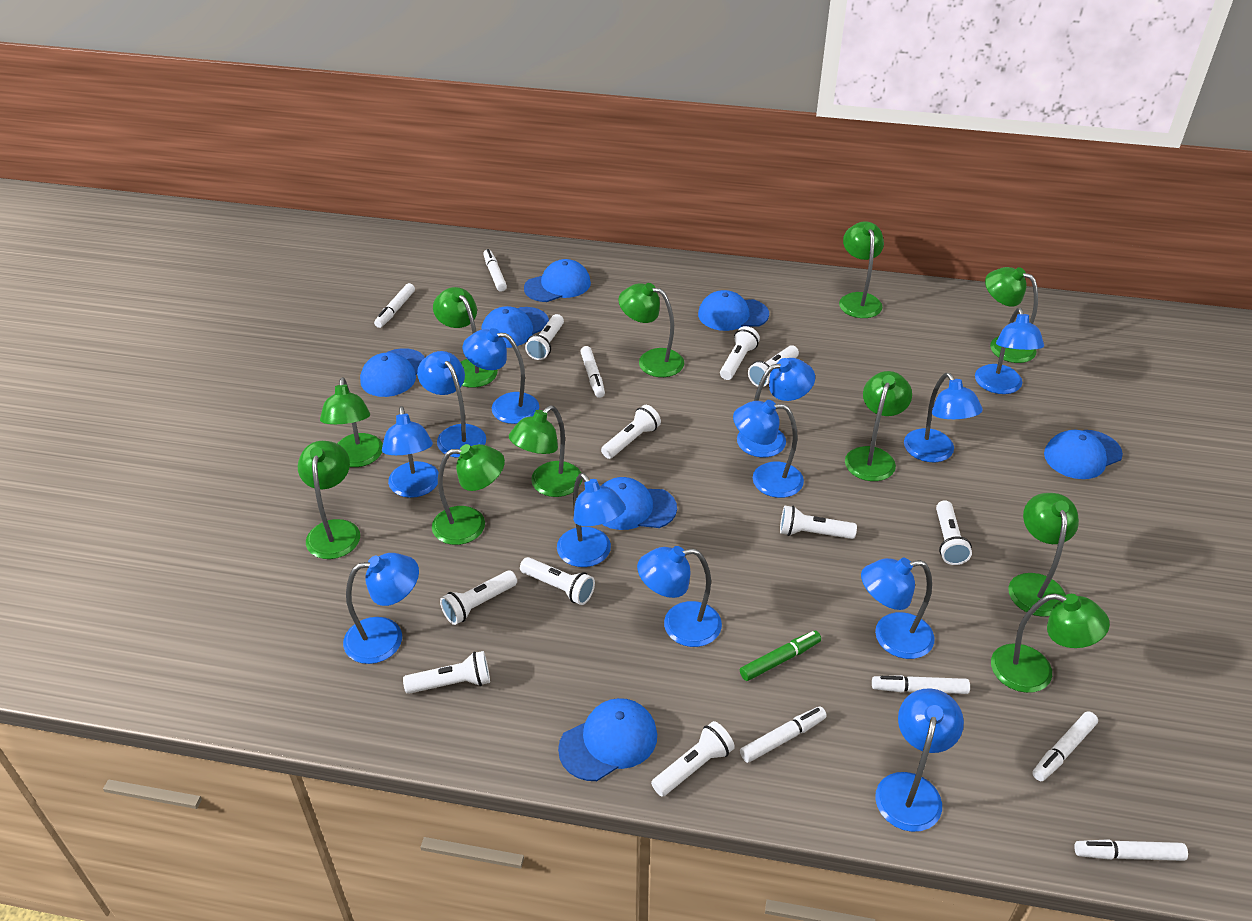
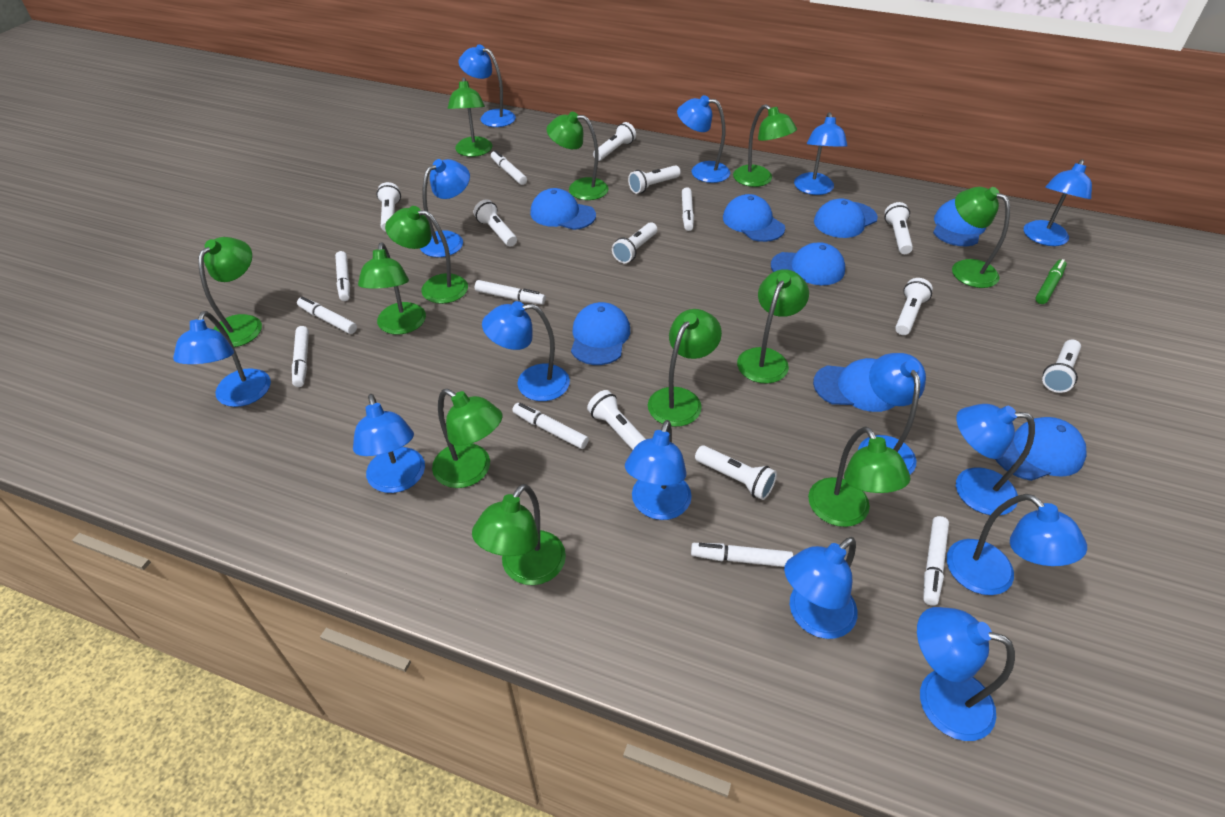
blue cap: [360,348,425,397] [481,306,549,348] [524,259,591,302] [558,698,657,781] [601,477,677,530] [698,290,769,331] [1044,430,1123,479] = 7 -> [530,188,596,230] [571,302,630,365] [723,194,785,242] [771,242,845,285] [813,358,895,412] [814,199,878,238] [933,199,986,246] [995,417,1086,481] = 8
blue lamp: [343,553,419,664] [382,406,439,498] [417,351,486,458] [463,328,539,424] [557,473,626,567] [637,546,722,647] [733,400,804,498] [737,358,815,457] [861,558,935,659] [875,688,964,832] [904,373,983,462] [975,308,1044,394] = 12 -> [173,311,271,407] [353,394,425,493] [420,159,470,257] [458,45,516,127] [482,301,570,401] [625,420,692,520] [677,95,730,183] [784,537,858,639] [794,112,848,195] [858,353,926,475] [917,607,1015,741] [947,494,1087,595] [956,404,1035,516] [1024,159,1092,246] = 14
green lamp: [298,441,360,559] [320,377,383,467] [432,444,505,545] [433,287,498,388] [509,406,582,497] [618,283,684,377] [839,221,884,318] [845,371,912,481] [985,267,1038,363] [991,594,1110,693] [1008,493,1079,617] = 11 -> [198,237,262,347] [358,243,426,335] [385,206,468,304] [432,389,502,488] [448,77,493,157] [472,484,566,585] [546,112,609,200] [648,309,722,427] [733,104,797,187] [737,269,809,384] [808,427,911,527] [952,187,1010,288] = 12
white marker: [374,283,415,328] [483,249,507,292] [580,346,605,398] [740,706,827,763] [872,675,970,694] [1032,711,1098,781] [1074,839,1188,861] = 7 -> [292,326,309,387] [297,296,357,334] [335,251,350,301] [475,280,546,305] [491,150,527,185] [512,403,589,449] [682,187,694,231] [691,543,793,567] [923,516,949,606] = 9

